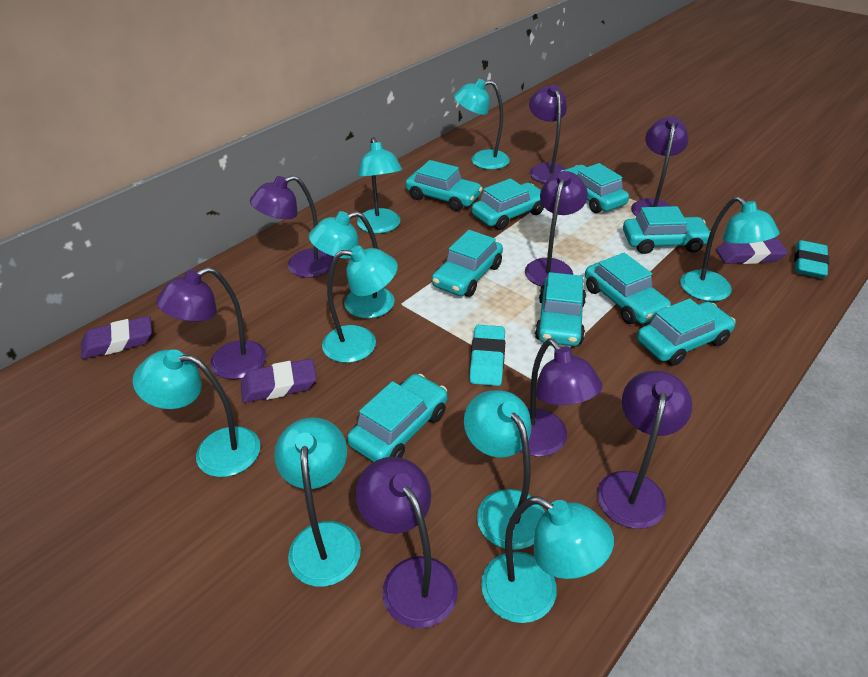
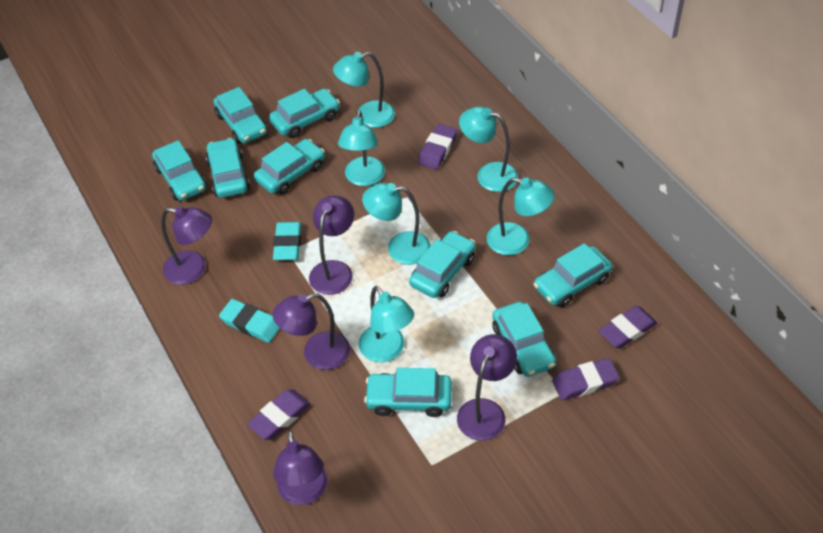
purple eraser: [81,316,152,359] [241,359,317,403] [716,238,788,264] = 3 -> [247,389,311,440] [418,124,457,170] [552,358,620,400] [599,306,657,349] = 4
purple lamp: [156,267,266,379] [250,175,334,278] [355,457,458,628] [520,339,603,457] [525,171,588,287] [529,85,567,183] [597,371,692,529] [631,116,689,217] = 8 -> [161,206,212,285] [273,293,350,370] [273,430,327,505] [309,195,354,295] [457,334,517,441] = 5
turquoise lamp: [133,349,260,477] [274,417,361,587] [309,211,395,318] [322,246,398,363] [357,137,402,233] [454,79,510,170] [464,390,545,550] [481,497,614,623] [680,196,779,301] = 9 -> [333,52,395,128] [338,110,385,186] [359,286,414,362] [362,183,431,265] [459,106,518,192] [487,178,555,255] = 6

